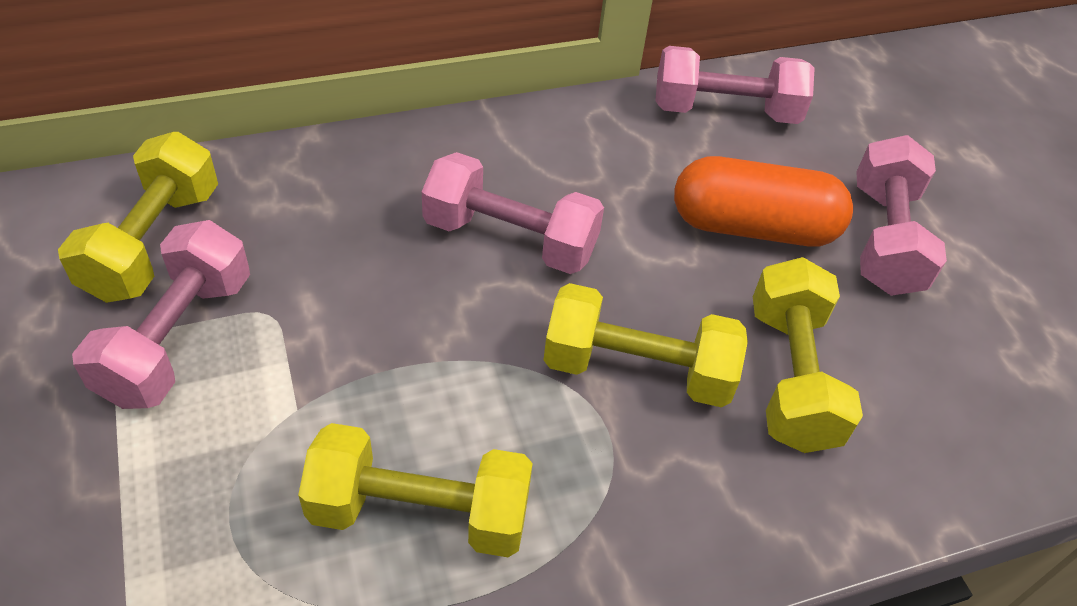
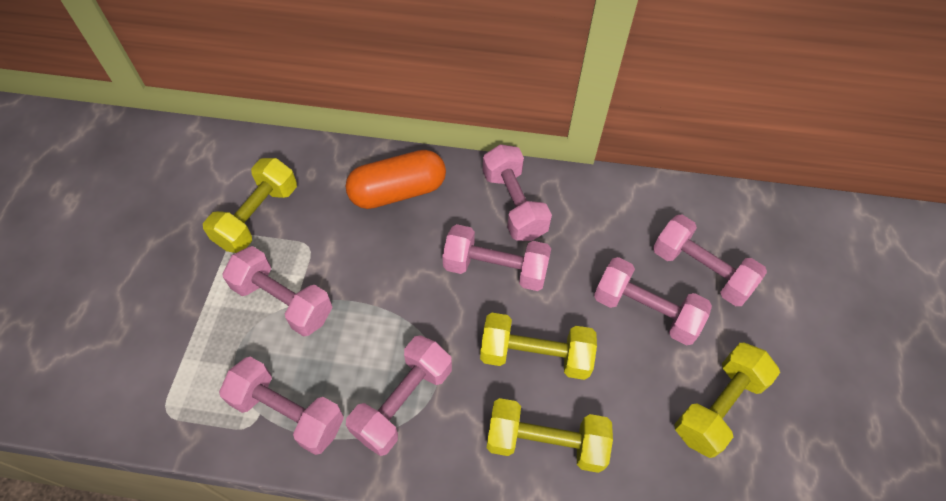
pink dumbbell: [72,220,250,409] [422,152,604,274] [655,46,815,124] [857,135,947,296] = 4 -> [219,357,344,455] [222,246,332,337] [346,335,452,456] [442,224,551,291] [483,144,552,241] [594,257,712,345] [653,215,767,306] = 7

